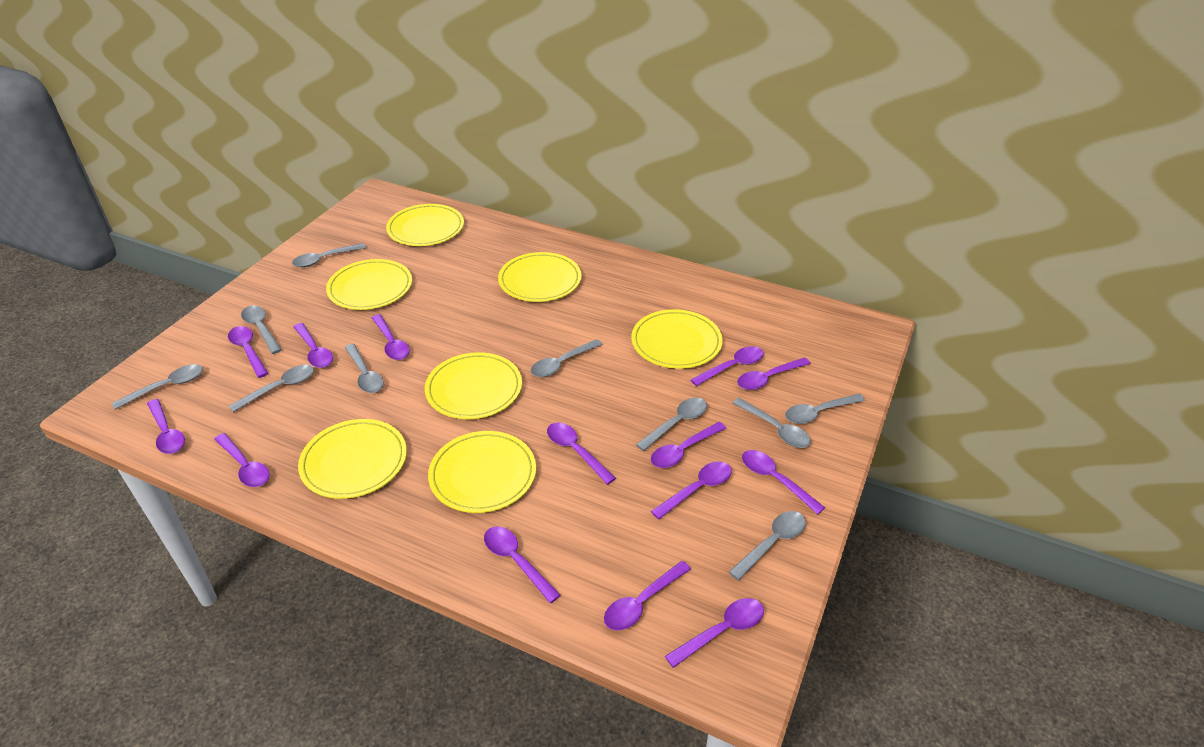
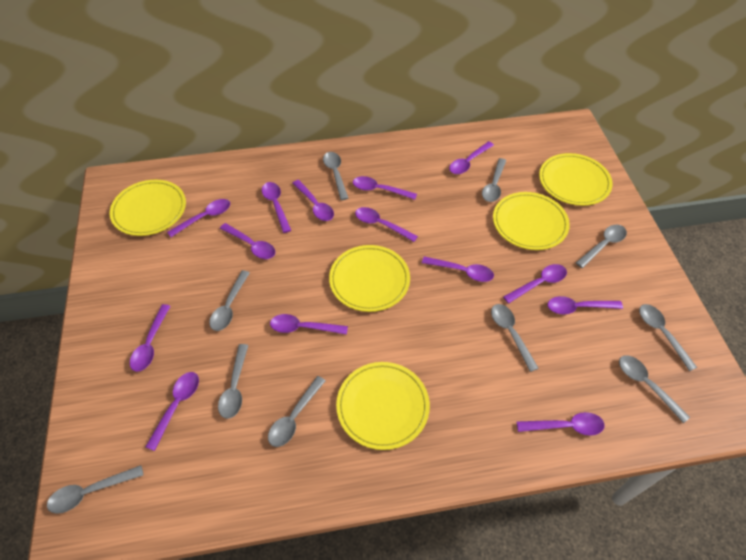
yellow plate: [298,419,407,499] [326,259,412,310] [386,204,464,246] [425,352,522,419] [428,431,536,513] [498,252,582,302] [631,309,723,369] = 7 -> [110,180,186,236] [329,245,410,312] [336,362,430,450] [493,192,570,250] [539,153,613,206] = 5

